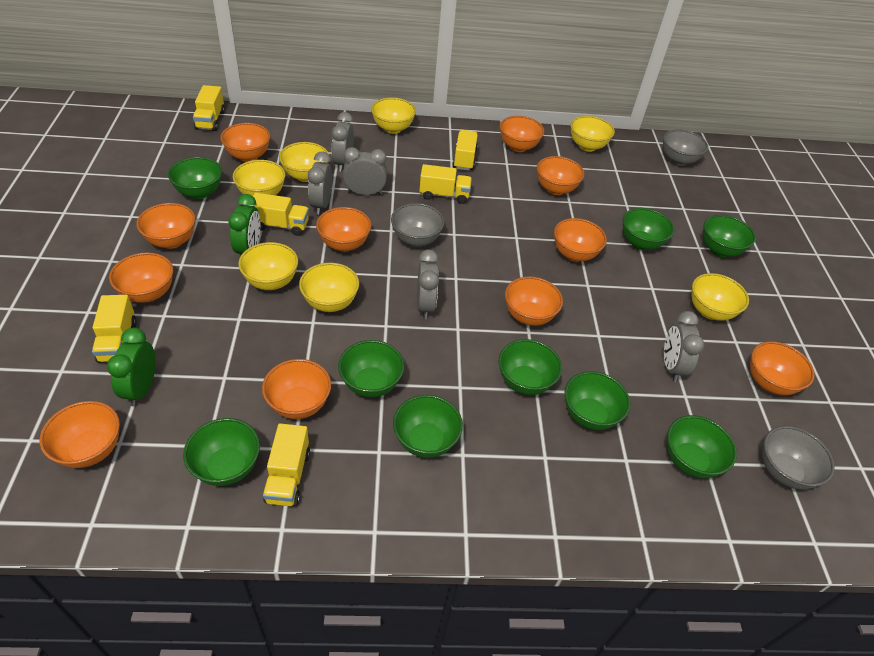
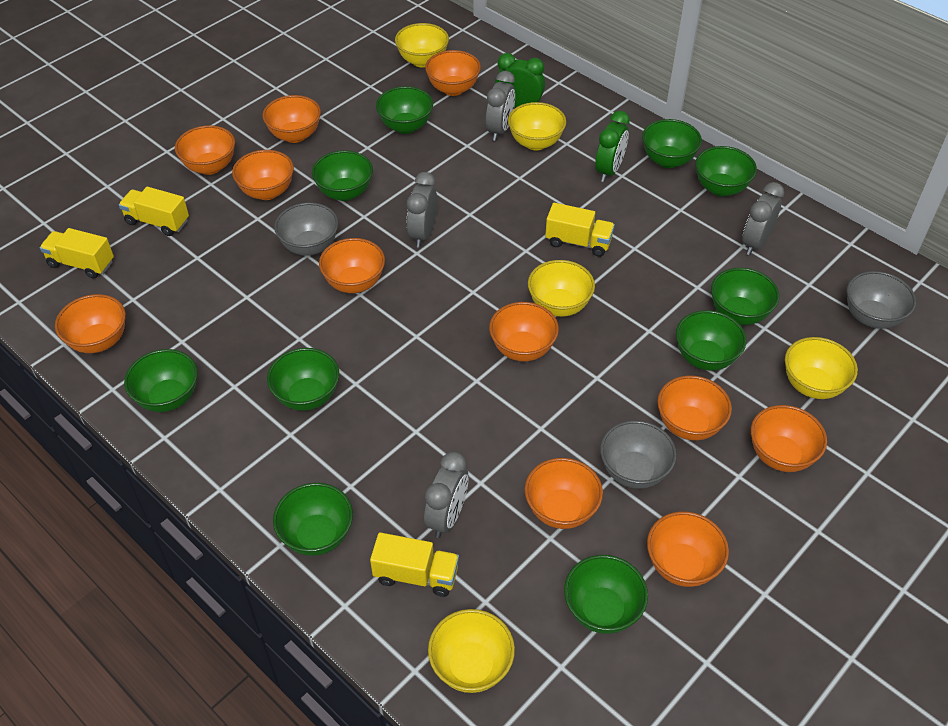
green bowl: [168,157,222,199] [183,418,260,486] [338,340,404,398] [393,395,463,458] [499,339,562,395] [565,371,630,430] [622,208,674,250] [667,415,737,478] [703,215,756,257] = 9 -> [124,349,198,412] [267,348,339,411] [273,483,353,556] [312,150,373,201] [376,86,433,134] [564,555,648,634] [642,119,702,168] [676,310,746,371] [695,146,757,196] [711,268,779,325] = 10
grey clock: [308,152,332,215] [332,112,354,172] [343,147,387,195] [417,250,439,319] [664,311,704,382] = 5 -> [407,172,437,248] [424,451,468,538] [486,71,515,141] [742,182,784,255] = 4
yellow bowl: [233,160,285,196] [238,242,298,290] [279,142,329,182] [299,263,359,312] [371,97,416,134] [570,116,615,152] [691,273,749,321] = 7 -> [395,23,449,68] [428,609,515,693] [508,102,566,150] [528,260,595,317] [785,337,858,399] = 5
yellow truck: [92,295,137,363] [193,85,225,131] [249,193,309,236] [263,423,310,506] [419,164,472,204] [452,130,478,171] = 6 -> [40,228,114,279] [119,187,189,236] [370,532,459,597] [545,203,615,257] = 4

